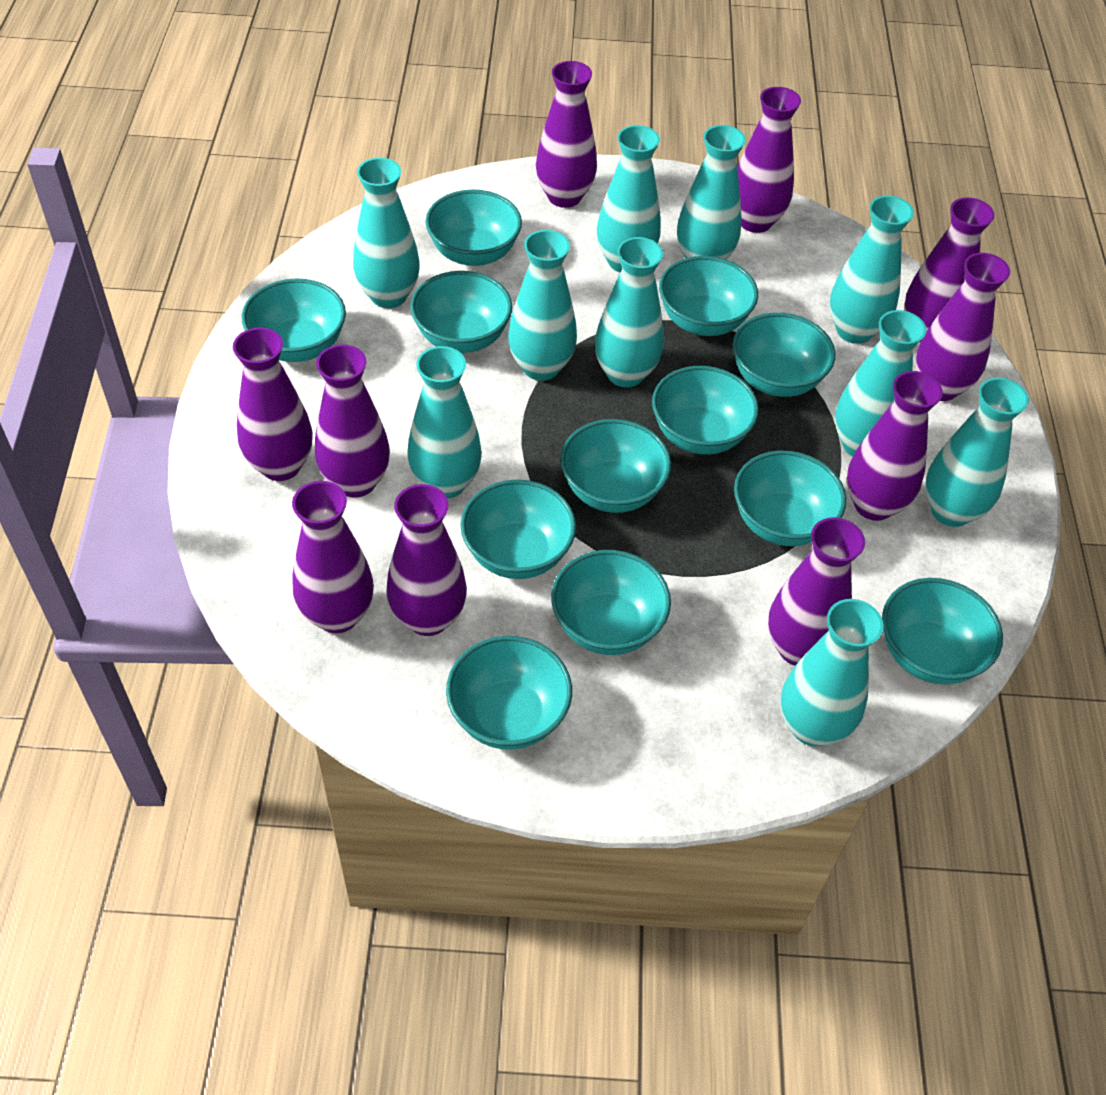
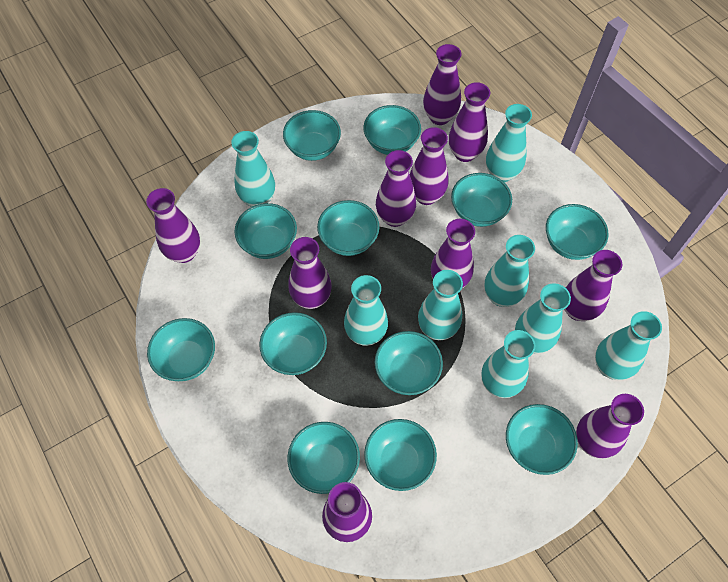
turquoise vase: [353,158,420,308] [407,346,482,499] [508,230,577,381] [595,237,664,388] [597,125,661,272] [677,125,746,260] [781,599,884,746] [830,195,914,344] [835,310,926,457] [925,378,1029,527] = 10 -> [231,131,275,207] [344,275,388,346] [418,270,463,340] [481,330,535,398] [485,235,535,307] [486,104,532,182] [515,283,571,354] [595,311,662,380] = 8

